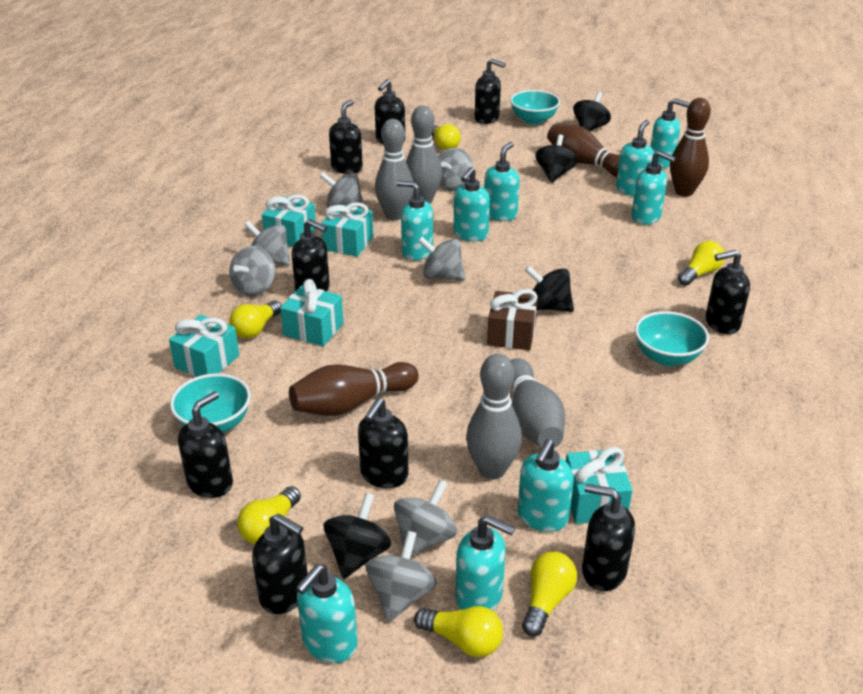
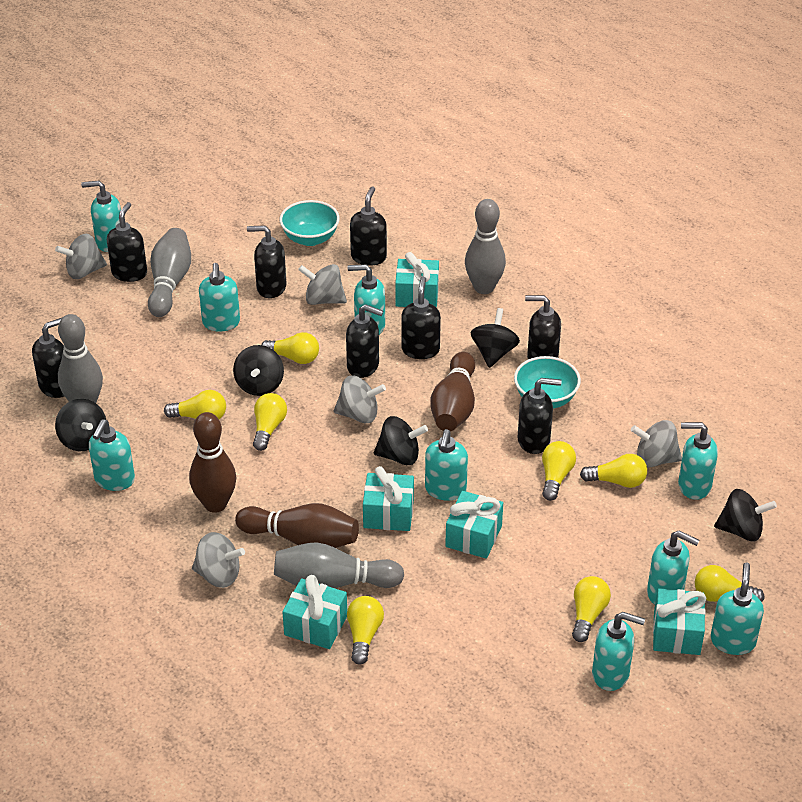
black soap dispenser: [178,391,233,498] [252,513,308,614] [291,219,330,292] [329,100,363,174] [358,398,409,488] [375,79,405,144] [475,59,505,124] [582,484,635,591] [706,250,750,334] = 9 -> [32,317,64,398] [107,202,147,282] [247,225,287,298] [346,304,383,378] [350,186,387,266] [401,277,441,359] [518,378,562,454] [525,295,561,359] = 8
black spinning top: [324,493,391,579] [525,266,574,312] [535,134,578,183] [573,92,611,132] = 4 -> [55,399,106,451] [233,345,284,396] [374,416,428,465] [471,308,520,368] [714,489,777,541] = 5
brown gift: [487,289,538,350] = 1 -> none = 0
grey spinning top: [229,246,275,297] [244,221,290,266] [320,172,364,208] [365,531,437,622] [394,480,457,558] [418,237,466,281] [438,148,473,191] = 7 -> [55,234,107,279] [192,532,245,588] [298,264,347,305] [334,375,386,423] [631,420,682,468] = 5
turquoise bowl: [170,374,251,433] [510,90,560,125] [635,311,709,366] = 3 -> [280,200,340,246] [514,356,581,409] = 2
yellow light bulb: [229,300,281,338] [237,486,301,544] [414,606,503,657] [431,124,461,150] [522,551,577,636] [678,241,725,286] = 6 -> [164,390,226,419] [253,393,287,451] [261,332,319,364] [347,596,384,665] [542,441,576,501] [572,576,611,642] [580,454,647,488] [695,565,765,602] = 8

